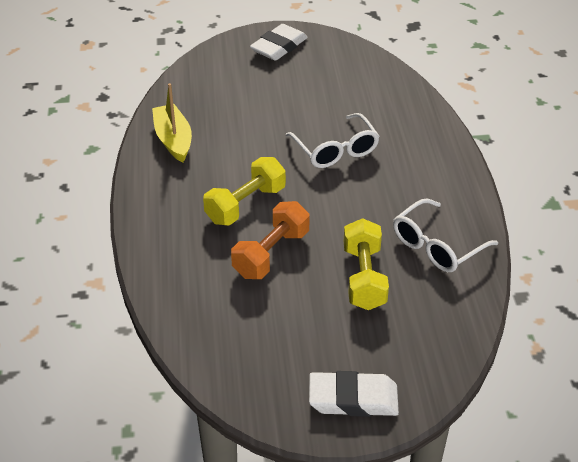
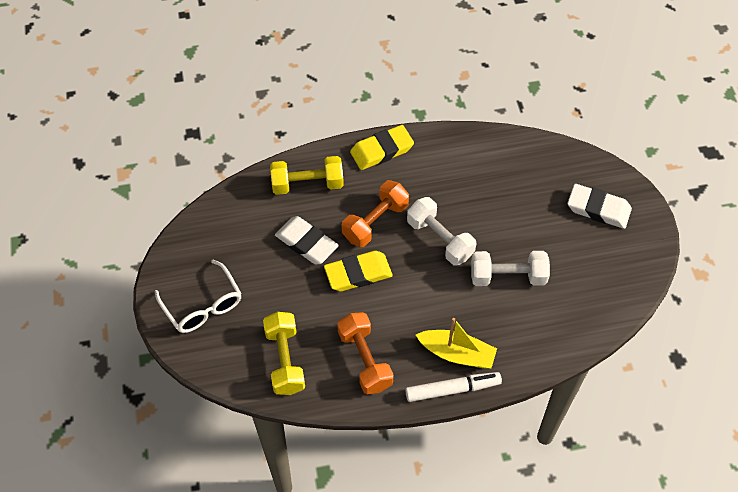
orange dumbbell: [231,201,310,279] = 1 -> [337,312,394,394] [342,180,409,247] = 2
white dumbbell: none = 0 -> [407,197,476,266] [471,251,550,286] = 2
white glasses: [286,113,380,168] [393,198,498,272] = 2 -> [155,260,241,333] = 1
white marker: none = 0 -> [405,372,502,402] = 1
yellow eraser: none = 0 -> [324,251,393,291] [350,125,414,170] = 2

